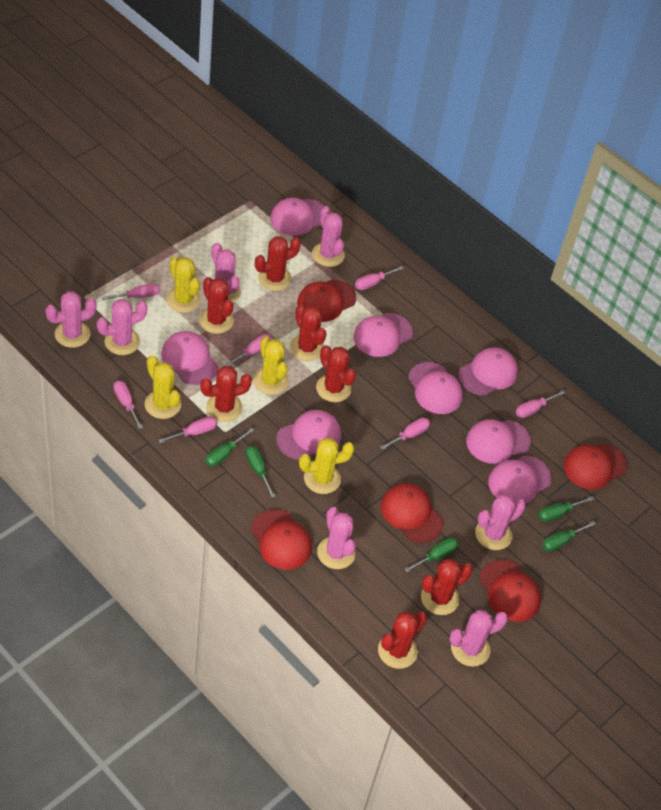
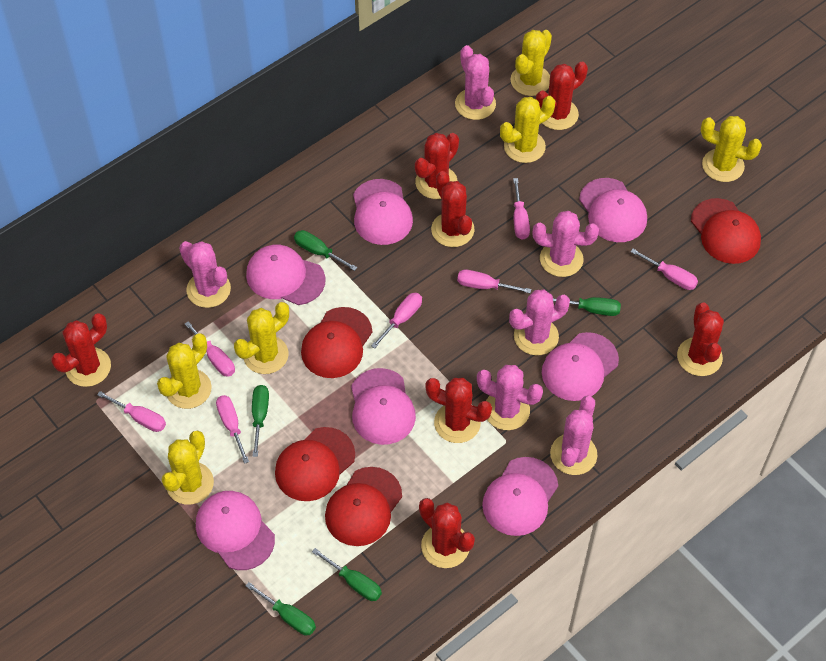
pink cactus: [45,291,96,348] [96,299,147,355] [211,243,241,302] [312,206,345,267] [317,507,356,569] [449,610,508,667] [475,495,526,550] = 7 -> [179,241,231,308] [455,45,496,120] [477,365,543,430] [509,290,570,355] [533,211,599,277] [550,396,597,475] = 6
pink cap: [161,331,218,385] [270,198,324,236] [276,410,341,460] [353,313,413,357] [408,362,463,414] [459,348,518,396] [466,419,531,464] [488,456,552,503] = 8 -> [196,491,275,570] [246,245,325,305] [351,368,416,445] [353,179,413,245] [482,457,558,536] [542,332,619,401] [579,178,647,242] = 7
red cap: [251,509,312,570] [297,279,356,322] [381,483,443,543] [479,559,541,622] [564,443,627,489] = 5 -> [275,427,355,501] [301,307,372,378] [325,467,402,546] [691,198,761,264] = 4
yellow cactus: [145,355,181,419] [166,257,201,313] [253,336,289,395] [299,438,354,494] = 4 -> [157,333,212,409] [162,431,214,505] [234,302,289,374] [500,96,555,163] [510,30,552,96] [701,116,762,182] = 6

